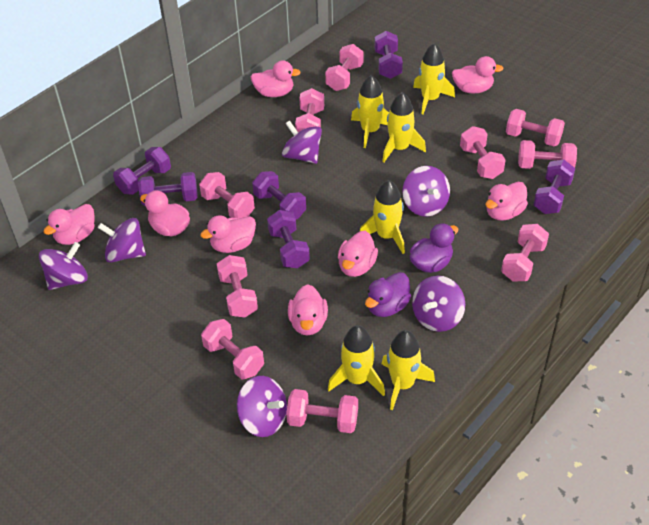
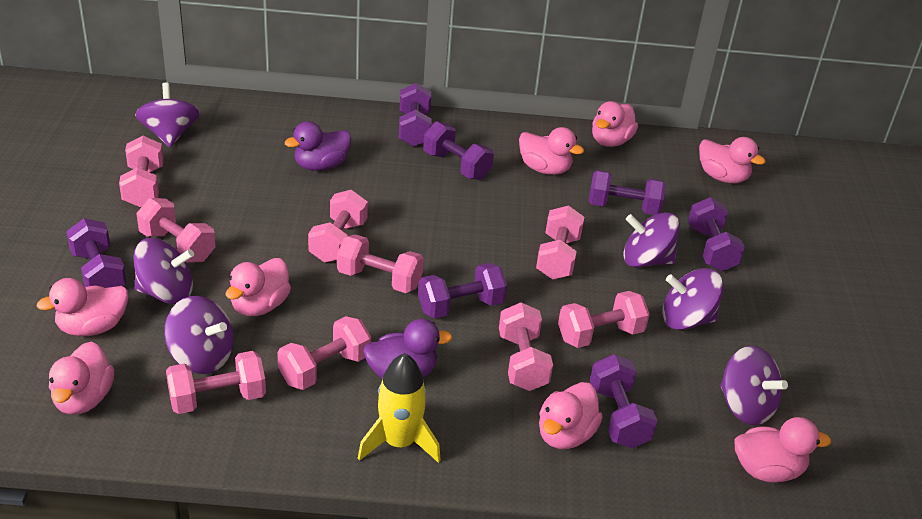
pink dumbbell: [199,172,255,219] [201,319,264,380] [217,255,258,317] [286,389,358,433] [295,88,324,133] [325,44,364,91] [460,126,506,179] [501,224,549,282] [506,109,565,146] [518,140,577,169] = 10 -> [119,136,164,207] [137,198,216,263] [166,351,266,414] [277,316,371,390] [308,190,368,263] [337,234,424,293] [499,302,553,391] [536,205,584,279] [558,291,650,348] = 9
purple dumbbell: [113,147,171,195] [138,172,198,206] [252,171,306,219] [267,210,310,268] [375,31,403,79] [534,160,575,214] = 6 -> [66,218,127,288] [399,83,431,147] [418,263,507,319] [423,121,494,180] [589,170,666,215] [590,354,657,449] [688,197,745,271] = 7
yellow rocket: [328,325,385,396] [351,75,389,148] [360,180,405,254] [382,92,426,162] [382,330,435,410] [413,43,455,115] = 6 -> [358,353,441,463] = 1

